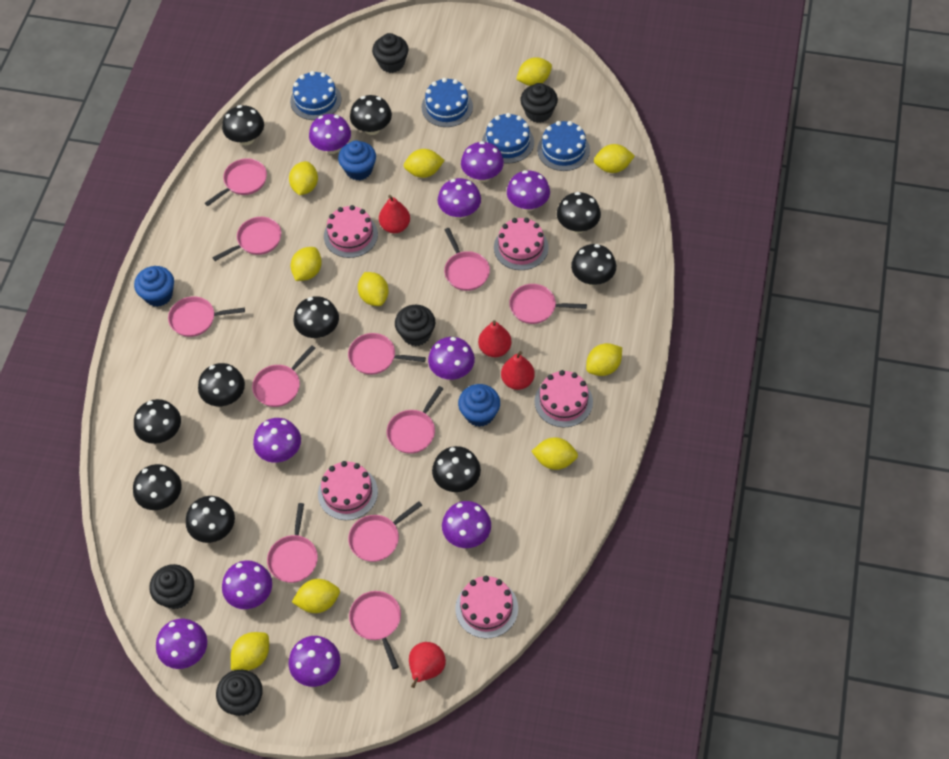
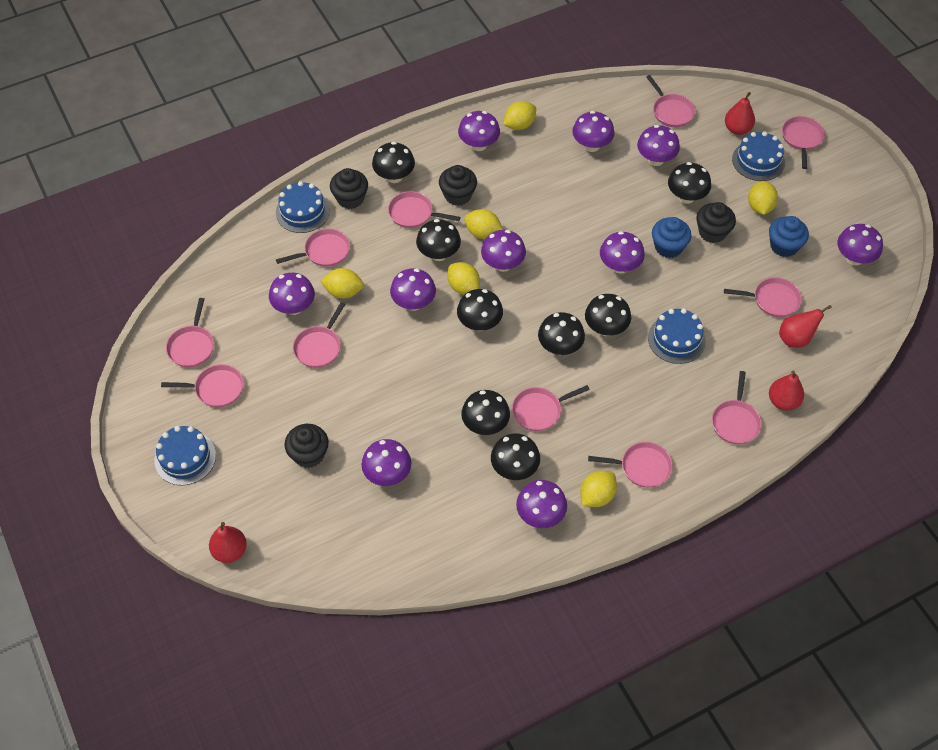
black cupcake: [149,564,194,609] [216,670,263,716] [372,33,409,73] [395,305,435,346] [520,83,558,123] = 5 -> [285,424,329,468] [330,168,368,209] [439,165,477,206] [696,202,736,243] = 4
black mushroom: [133,464,182,510] [134,399,181,444] [186,496,235,543] [198,363,245,406] [222,105,264,145] [293,296,339,338] [350,95,392,135] [432,446,481,492] [557,192,601,233] [571,244,616,286] = 10 -> [372,142,415,183] [416,219,461,261] [457,289,503,331] [461,390,510,435] [491,433,540,480] [538,312,585,355] [585,294,631,336] [668,162,711,204] = 8
blue cupcake: [134,266,174,307] [338,141,376,180] [458,384,500,427] = 3 -> [652,217,692,258] [769,216,809,257] = 2
pink cake: [318,461,378,520] [324,205,378,258] [455,576,518,638] [494,218,549,270] [535,370,593,428] = 5 -> none = 0
yellow lemon: [231,632,269,671] [289,161,318,195] [291,247,322,281] [292,579,340,613] [358,272,389,306] [404,149,445,178] [516,57,552,86] [531,437,578,470] [586,343,622,376] [594,144,635,173] = 10 -> [320,268,364,299] [447,262,480,295] [464,209,503,239] [503,101,536,130] [580,471,617,507] [748,181,778,215] = 6

